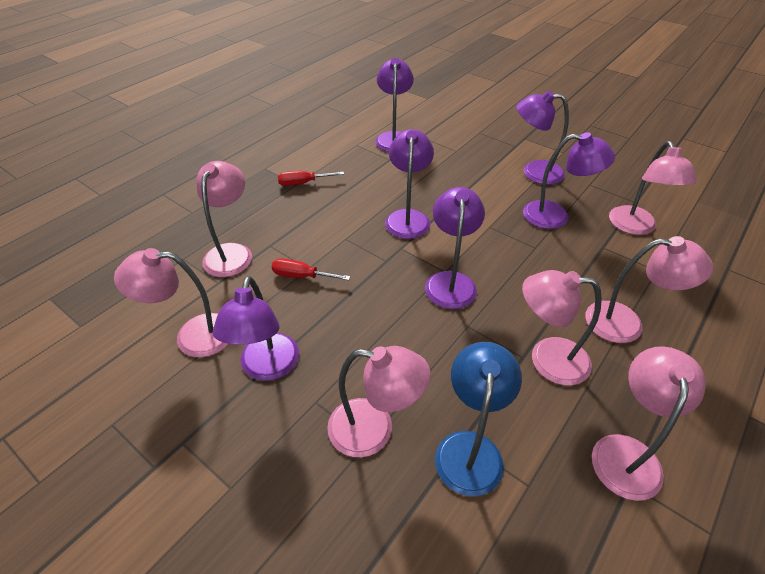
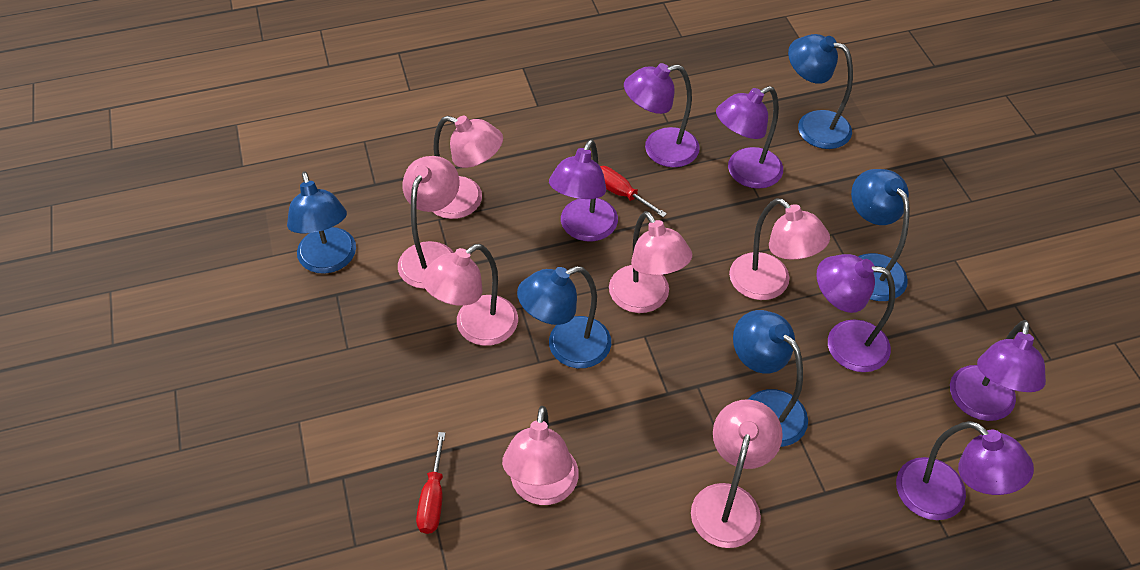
blue lamp: [435,342,522,497] = 1 -> [287,171,356,274] [517,266,611,368] [733,310,808,447] [788,34,853,149] [851,169,910,301] = 5

